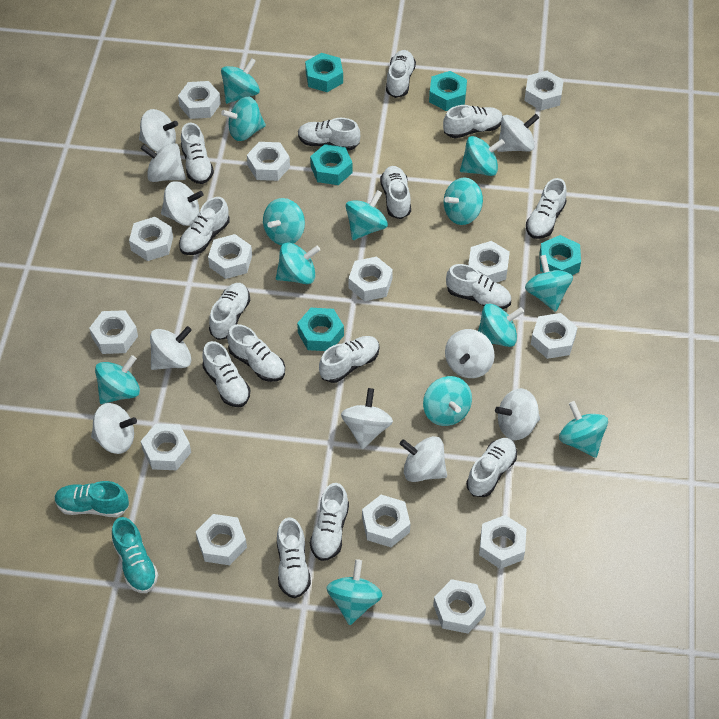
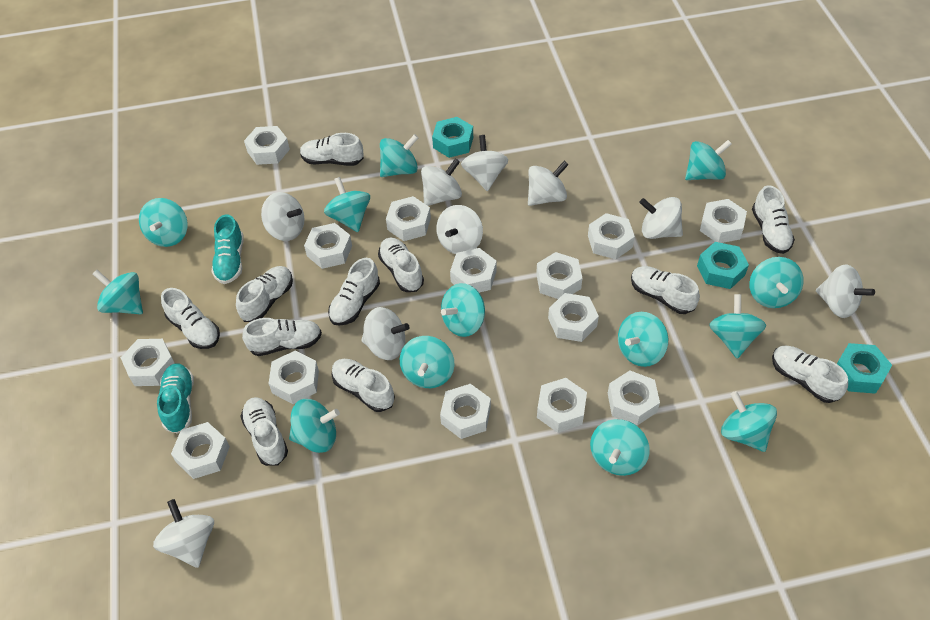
turquoise nut: [297,308,344,351] [305,53,343,92] [310,144,352,185] [429,71,467,111] [539,235,581,275] = 5 -> [432,117,473,158] [697,242,749,289] [837,343,892,394] = 3
white shoe: [179,197,230,255] [181,123,214,184] [202,341,250,407] [209,283,250,340] [227,324,285,382] [277,517,311,598] [298,118,360,151] [310,483,349,561] [319,336,380,383] [380,166,411,219] [386,50,416,98] [443,105,503,139] [446,264,511,309] [466,438,517,497] [526,178,567,239] = 15 -> [161,288,220,349] [236,266,293,322] [240,397,288,466] [242,318,322,356] [300,133,363,166] [328,258,380,326] [331,359,395,412] [378,238,424,292] [631,266,700,314] [752,185,795,254] [772,346,848,403] = 11
white spinning top: [91,403,137,454] [139,109,178,152] [141,143,186,182] [150,326,192,370] [161,181,204,226] [341,388,393,449] [399,436,447,482] [445,329,495,378] [495,388,540,440] [497,114,539,152] = 10 -> [153,499,214,568] [261,192,304,241] [361,307,409,360] [421,158,462,206] [436,205,483,254] [461,135,508,191] [528,161,569,206] [639,197,683,239] [816,264,875,318] = 9

